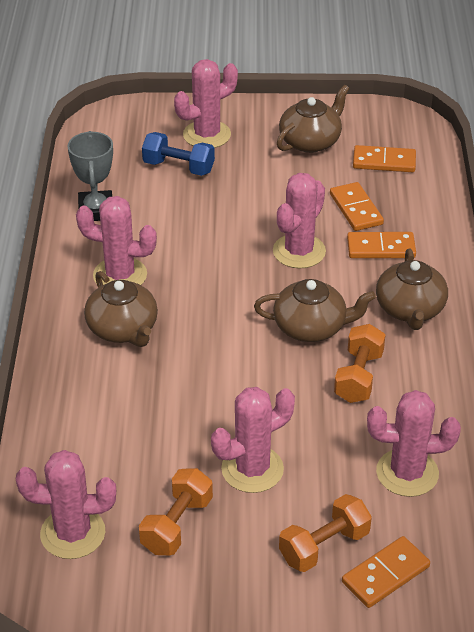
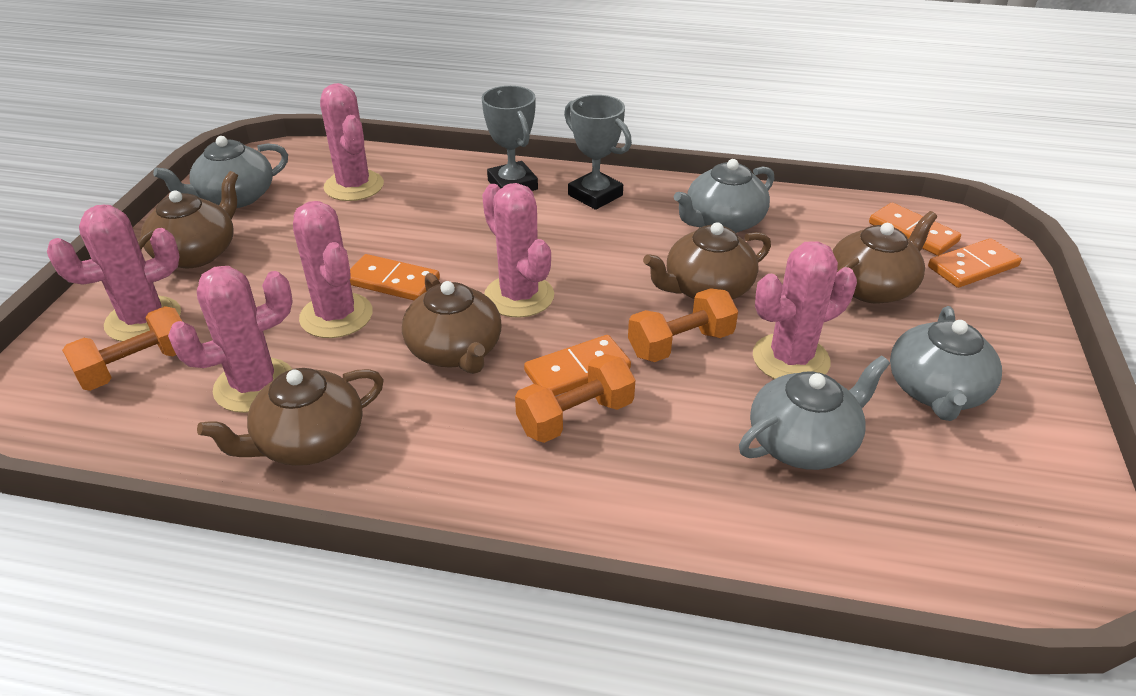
blue dumbbell: [142,132,215,176] = 1 -> none = 0
brown teapot: [84,271,158,347] [254,279,376,342] [277,85,349,153] [376,248,448,330] = 4 -> [138,171,238,268] [197,368,384,466] [402,273,502,374] [643,222,771,300] [832,211,937,304] = 5
grey teapot: none = 0 -> [153,136,288,208] [674,159,774,233] [739,355,890,470] [890,306,1002,421] = 4
grey trophy: [67,131,113,221] = 1 -> [482,86,538,191] [564,95,632,210] = 2

